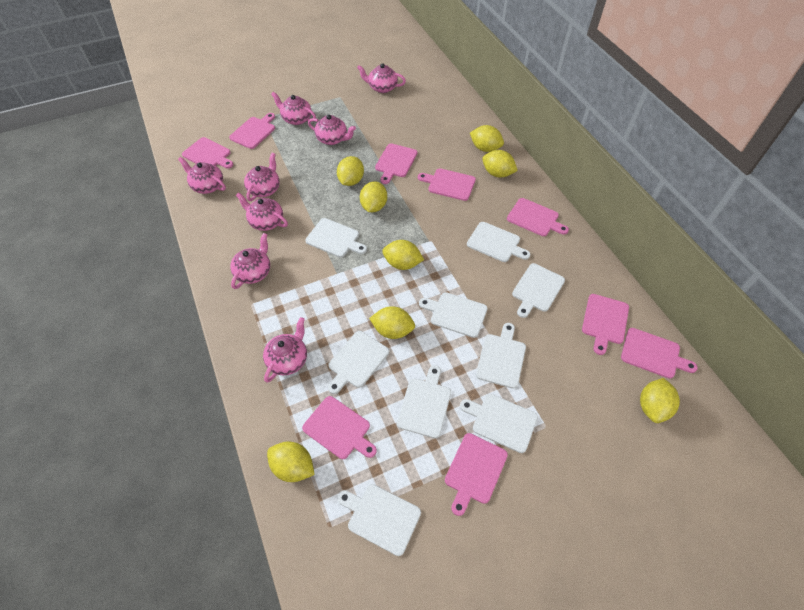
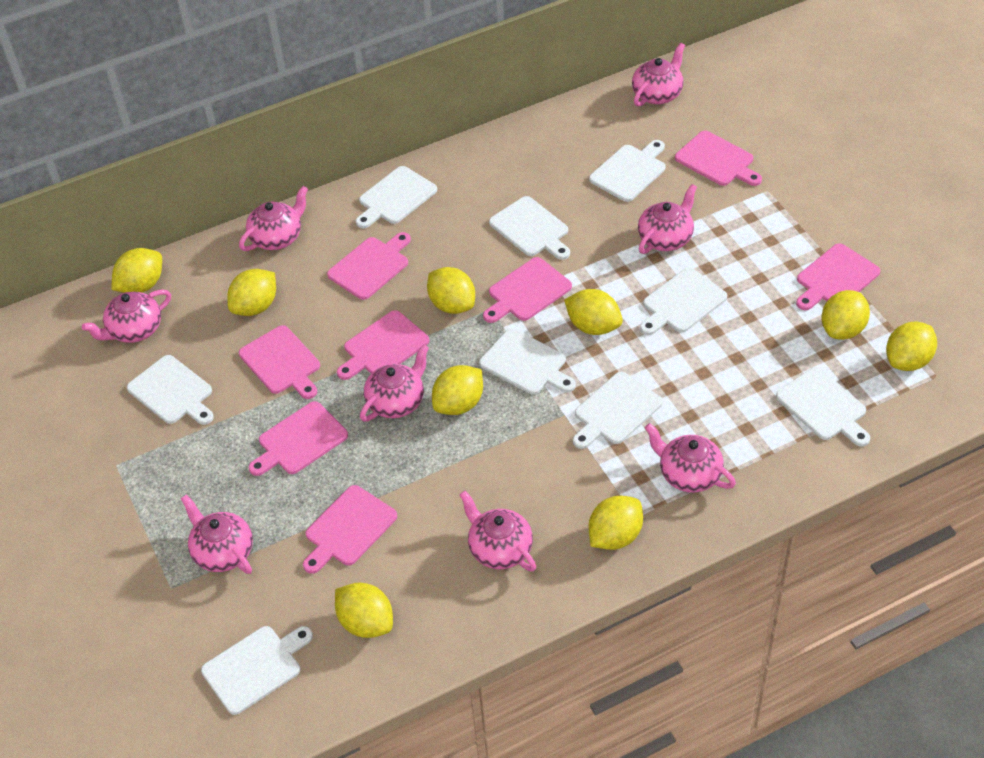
pink cutting board: [182,137,233,169] [229,113,275,149] [302,396,377,459] [375,143,417,184] [418,168,476,201] [445,433,508,516] [507,198,569,236] [582,294,629,355] [621,328,698,379] = 9 -> [239,325,320,399] [249,401,348,476] [303,485,397,574] [327,232,411,300] [337,310,430,380] [483,257,572,323] [675,131,762,186] [796,243,880,310] = 8
yellow lemon: [267,441,315,482] [337,156,364,186] [360,182,387,212] [369,306,415,339] [382,240,424,270] [470,125,504,152] [482,150,518,177] [640,378,680,423] = 8 -> [112,248,162,293] [227,269,276,316] [335,583,393,638] [427,267,475,314] [432,365,483,415] [564,289,623,335] [589,496,643,550] [821,290,870,340] [886,322,937,371] = 9

